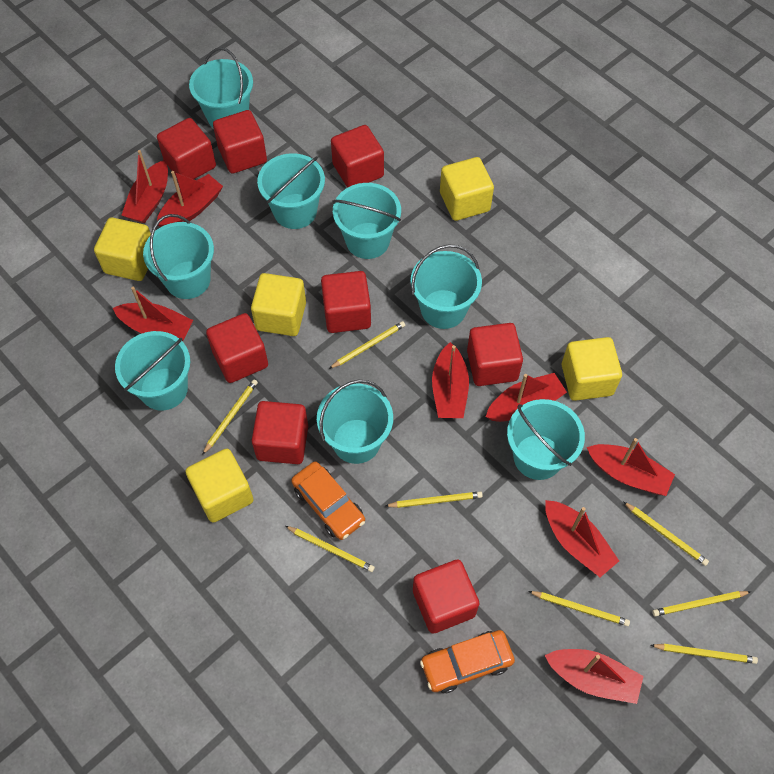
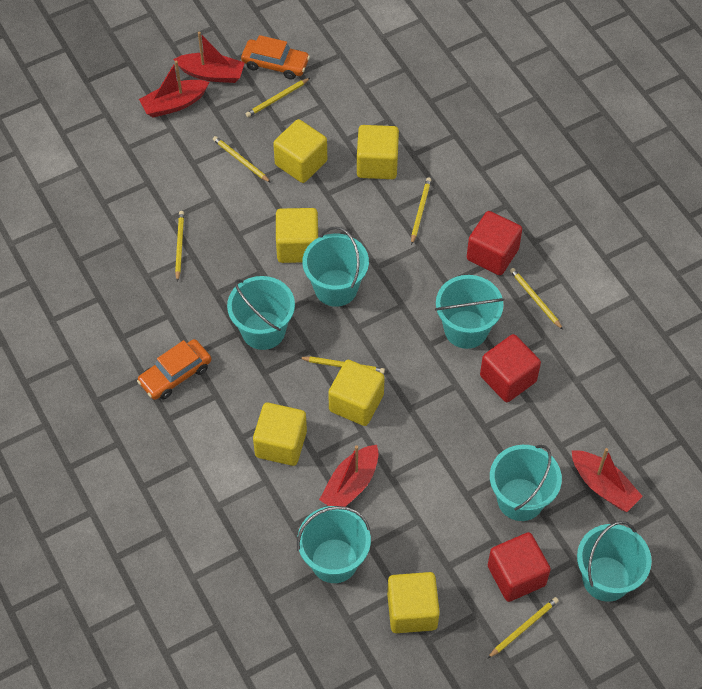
red boat: [113,287,193,341] [121,150,168,223] [157,171,223,227] [432,342,469,418] [486,373,567,422] [544,649,644,704] [545,500,619,577] [587,438,675,496] = 8 -> [139,61,209,118] [173,32,245,83] [319,445,379,507] [572,448,643,512] = 4
red cube: [157,118,216,179] [206,313,268,383] [213,110,267,174] [252,401,308,464] [321,271,371,333] [331,125,384,188] [413,559,479,634] [467,323,523,386] = 8 -> [467,211,522,275] [480,334,541,402] [488,532,551,602] = 3
turquoise bucket: [115,331,190,411] [143,214,214,299] [189,47,253,129] [257,153,325,229] [317,380,393,464] [332,183,401,259] [411,244,482,329] [507,399,585,480] = 8 -> [227,276,295,350] [297,506,371,583] [302,227,369,307] [435,275,504,349] [490,445,562,521] [577,521,652,602] = 6
yellow cube: [94,217,151,281] [185,449,253,523] [251,273,306,336] [440,157,494,221] [562,337,622,401] = 5 -> [253,403,307,466] [273,119,327,183] [276,208,318,263] [328,360,385,426] [357,125,399,179] [387,572,440,633] = 6
yellow pencil: [202,379,258,455] [285,526,375,572] [329,321,405,369] [385,491,483,508] [528,591,630,626] [623,502,709,566] [650,644,758,664] [652,591,751,616] = 8 -> [175,211,184,282] [213,136,271,183] [246,78,310,117] [299,356,385,374] [411,178,431,245] [487,597,559,659] [510,268,563,330] = 7

